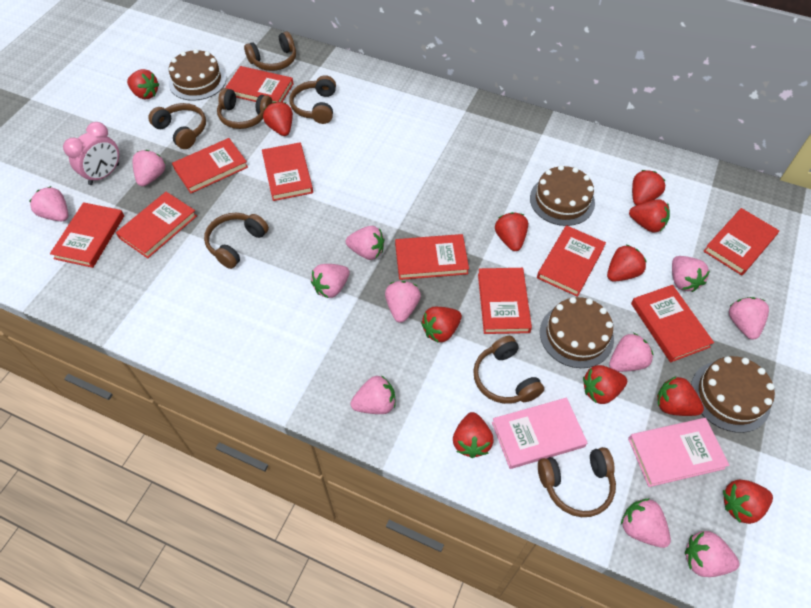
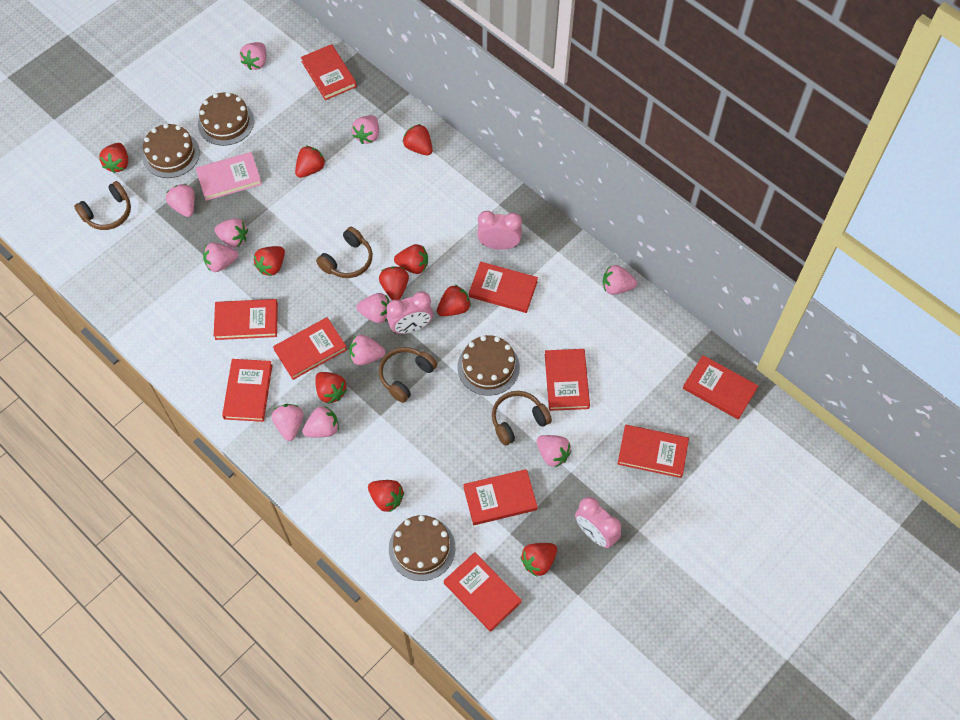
brown headphones: [148,103,206,149] [204,213,269,269] [217,88,273,129] [244,32,296,71] [290,75,336,124] [473,336,544,404] [538,447,616,517] = 7 -> [74,181,131,230] [316,227,373,278] [379,347,437,403] [492,391,552,446] = 4
pink book: [492,398,587,469] [628,418,729,487] = 2 -> [196,152,262,201] = 1
pink clock: [63,122,119,185] = 1 -> [386,292,433,334] [477,211,522,250] [575,497,621,548] = 3
red strawberry: [127,69,159,99] [263,102,293,136] [421,307,462,343] [453,412,494,458] [495,212,528,251] [583,365,627,404] [607,245,647,282] [629,199,670,233] [632,170,666,205] [657,376,704,416] [723,479,773,524] = 11 -> [99,143,128,173] [254,246,285,276] [295,145,325,178] [315,372,347,404] [368,480,404,513] [379,266,409,300] [394,244,428,274] [403,124,433,155] [437,285,471,316] [521,543,557,577] = 10

